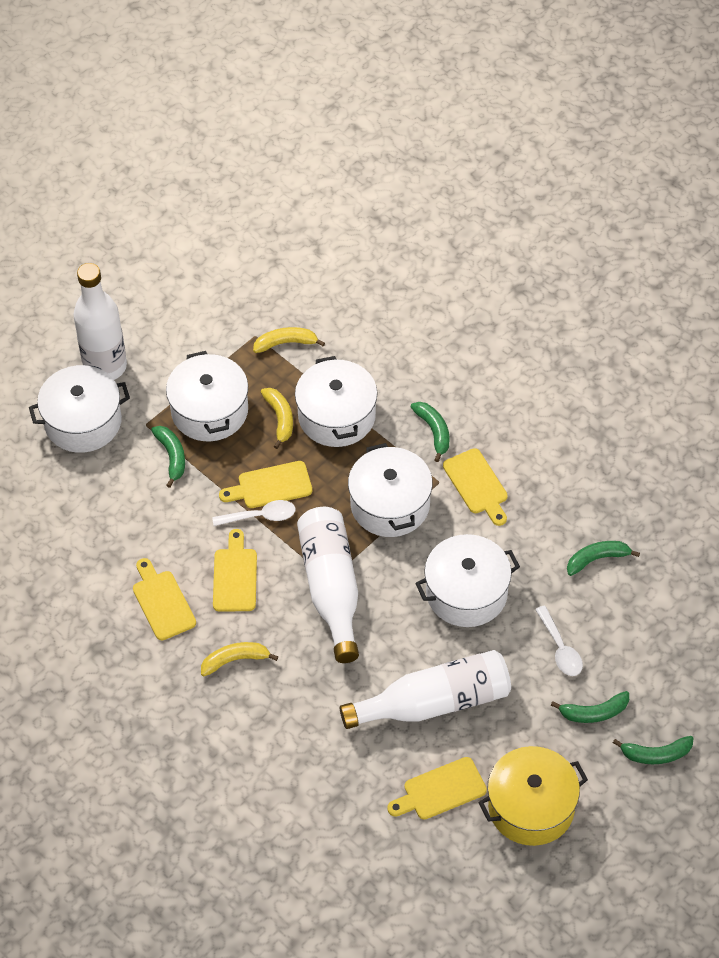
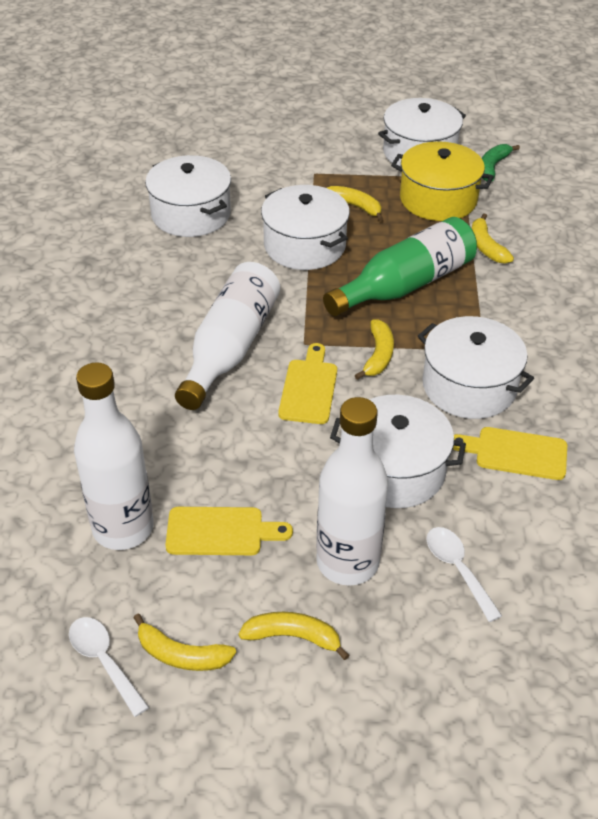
green banana: [151,426,185,488] [411,402,450,462] [551,691,629,723] [567,541,640,576] [613,736,693,764] = 5 -> [482,144,520,182] = 1
green bottle: none = 0 -> [323,217,477,316] = 1
yellow banana: [201,642,278,676] [253,327,325,353] [261,388,293,449] = 3 -> [133,614,236,671] [239,612,349,660] [327,186,383,221] [355,319,394,380] [472,213,514,264] = 5
yellow cutting board: [133,558,196,640] [213,529,257,612] [219,461,312,508] [387,757,487,820] [443,448,508,526] = 5 -> [165,507,293,555] [278,343,337,424] [453,427,567,480] = 3

